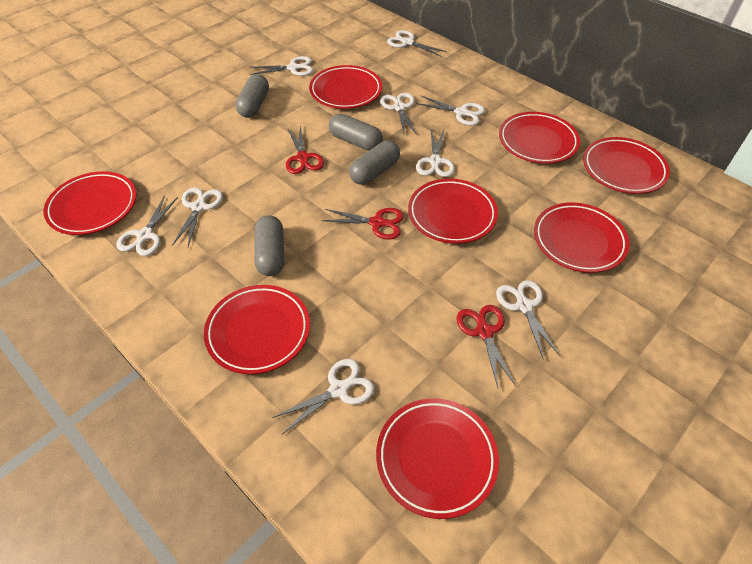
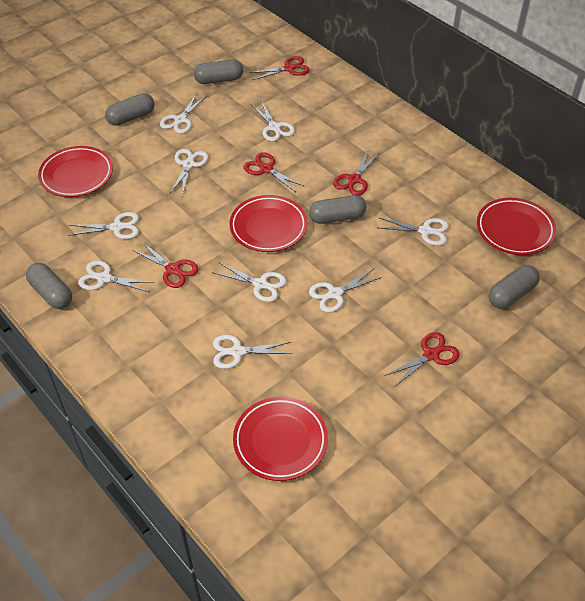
grey capsule: [235,74,269,118] [255,215,284,276] [329,114,383,151] [349,141,400,185] = 4 -> [26,263,72,309] [105,93,155,126] [194,60,243,84] [309,195,366,224] [489,265,540,309] = 5
red plate: [44,171,137,235] [204,285,310,374] [309,65,382,109] [376,398,499,519] [408,179,498,244] [499,112,580,164] [534,203,629,273] [583,137,670,194] = 8 -> [38,146,113,197] [229,195,308,252] [233,397,328,481] [477,198,556,255] = 4
red scissors: [286,125,324,174] [321,208,404,240] [456,305,516,388] = 3 -> [132,242,199,288] [243,152,305,192] [249,56,310,80] [333,151,379,195] [385,332,460,386] = 5

